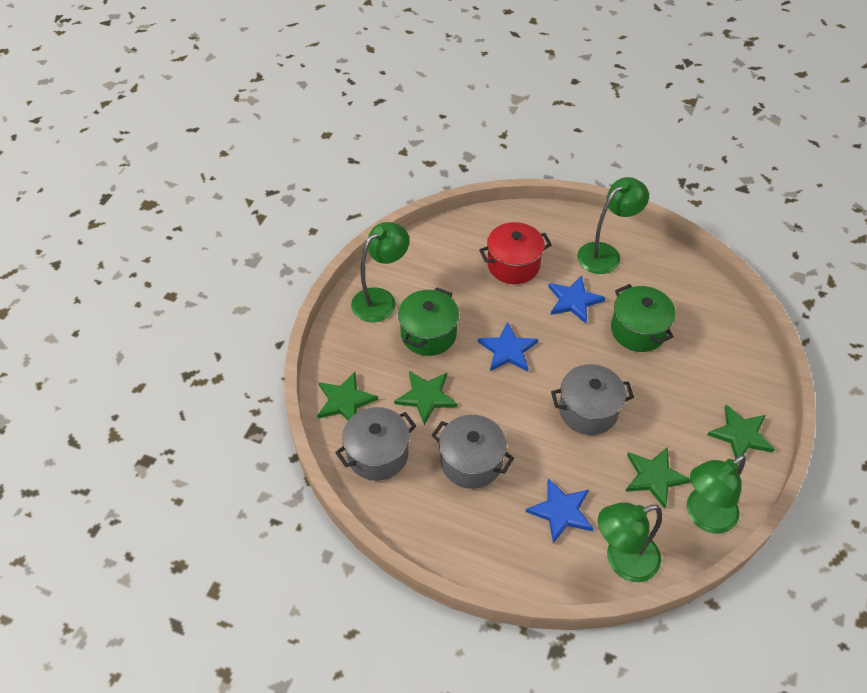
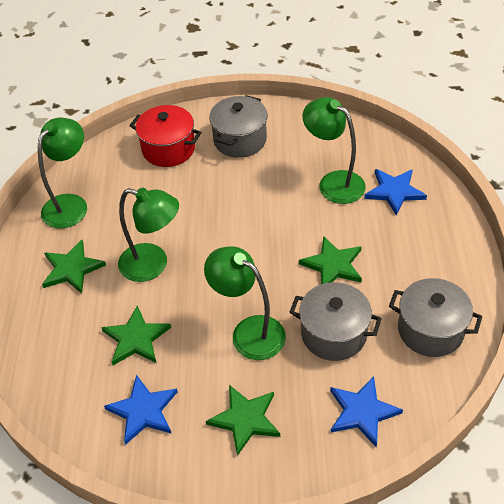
green pot: [398,287,459,356] [611,284,676,352] = 2 -> none = 0

